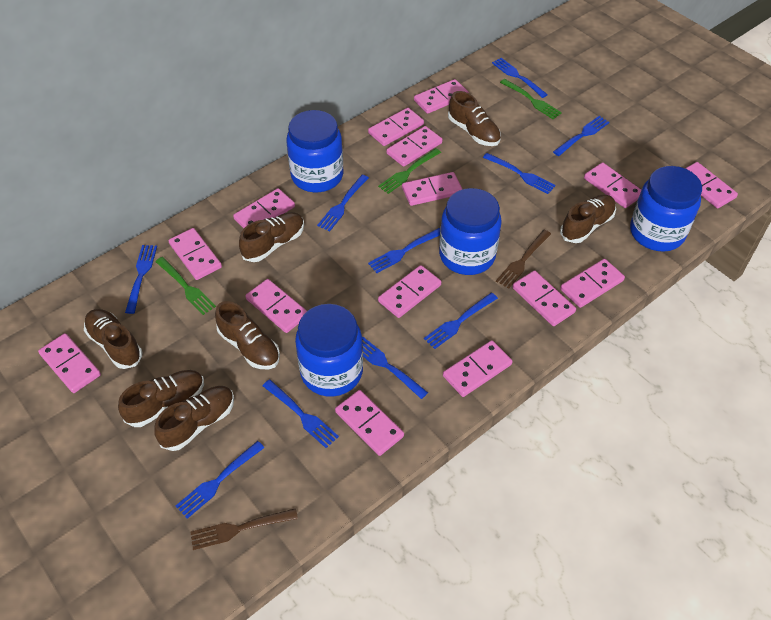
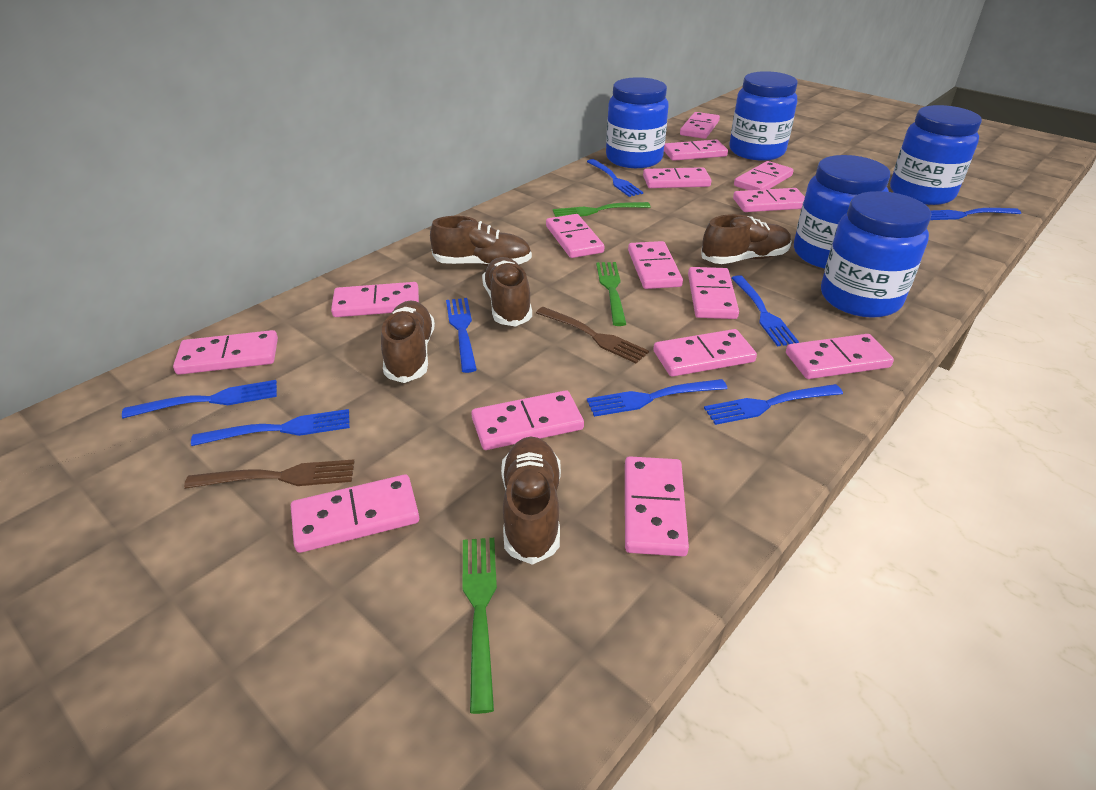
blue fork: [125,245,157,314] [176,441,264,519] [263,380,339,448] [317,175,369,231] [362,336,428,399] [368,228,440,273] [424,293,498,349] [483,153,556,194] [492,58,548,98] [553,116,610,156] = 10 -> [122,380,277,418] [191,409,350,446] [446,298,477,373] [587,159,643,197] [587,379,727,417] [704,384,843,425] [732,275,799,346] [930,208,1021,220] = 8
blue jar: [286,110,343,192] [295,304,363,397] [439,188,502,275] [630,166,702,252] = 4 -> [606,77,669,168] [729,71,798,161] [794,155,890,269] [821,191,931,318] [890,105,982,205] = 5
brown shoe: [84,309,142,369] [118,370,204,427] [154,386,234,451] [215,301,280,369] [239,212,304,262] [448,91,501,146] [560,195,616,243] = 7 -> [381,301,435,383] [430,216,532,266] [482,257,532,326] [501,437,561,565] [701,214,792,264] = 5

